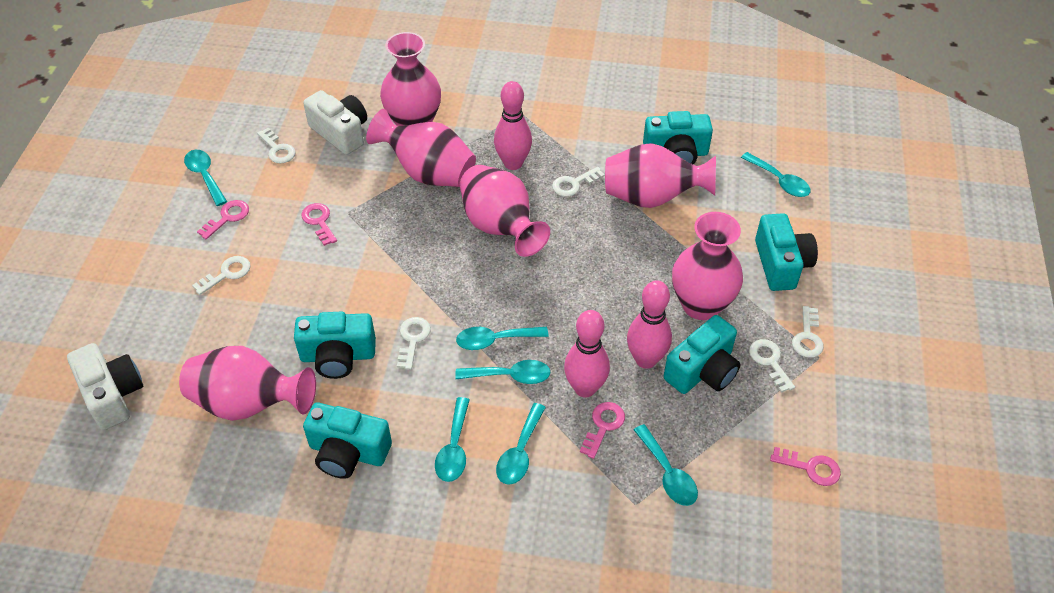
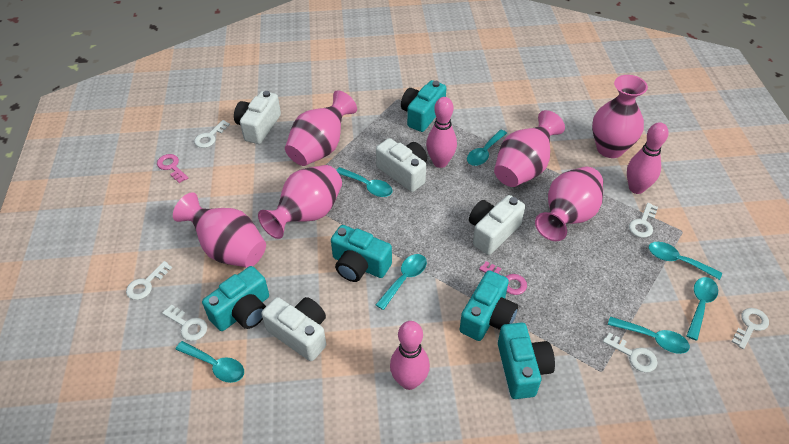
pink key: [197,200,249,239] [301,203,337,246] [580,402,625,459] [770,447,841,486] = 4 -> [157,154,188,183] [479,261,527,295] = 2
white camera: [67,343,143,430] [303,90,367,155] = 2 -> [234,91,281,144] [261,297,326,361] [376,138,427,192] [469,195,525,255] = 4

